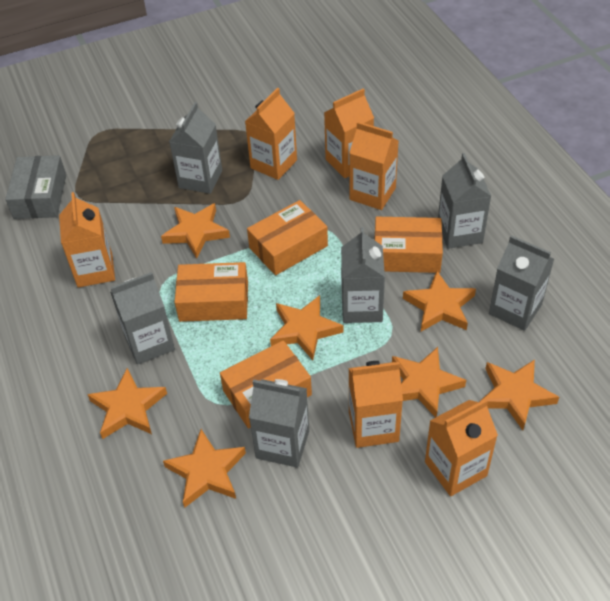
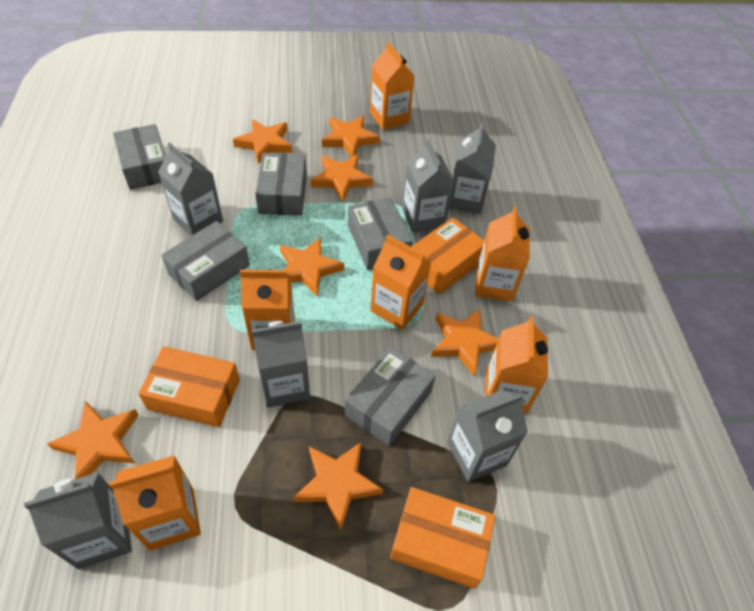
grey box: [5,155,66,219] = 1 -> [113,124,166,190] [161,221,250,301] [255,153,307,216] [345,347,436,446] [348,197,413,270] = 5
orange box: [174,262,248,322] [220,340,312,429] [247,200,328,275] [375,217,443,273] = 4 -> [138,346,240,427] [390,487,496,589] [411,217,484,294] = 3

